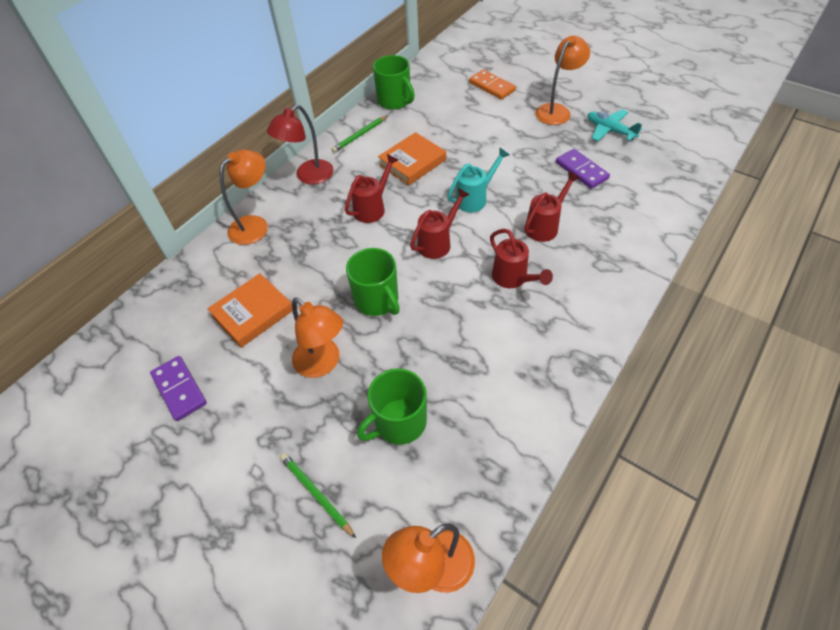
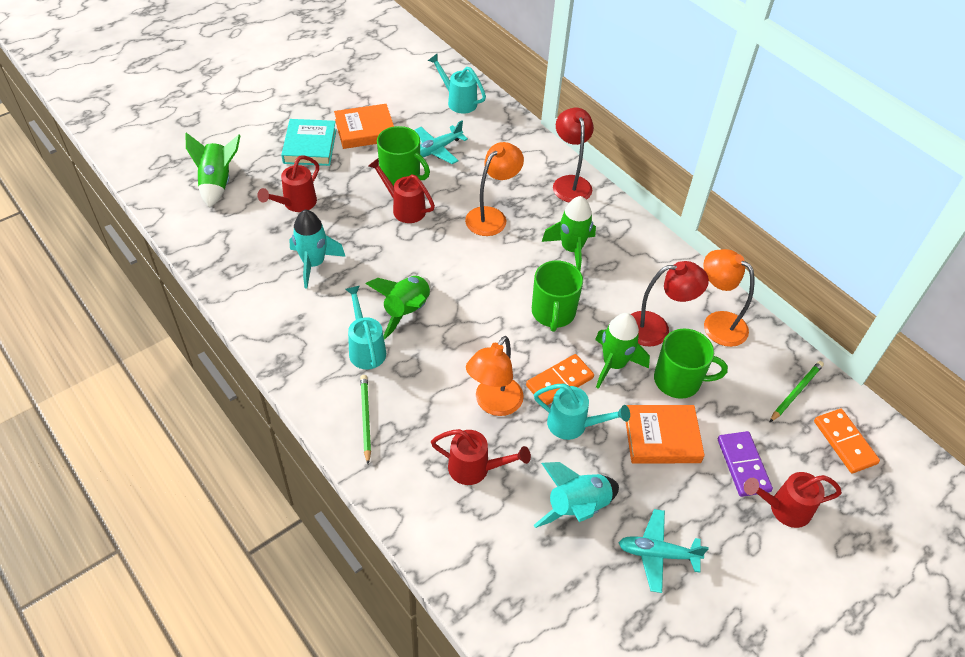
green rocket: none = 0 -> [185,133,241,208] [366,276,431,339] [542,196,596,271] [595,313,650,389] = 4
orange domino: [469,69,516,100] = 1 -> [526,354,594,405] [814,409,880,473] = 2
orange lamp: [219,149,268,245] [292,298,343,378] [382,524,475,593] [535,36,590,125] = 4 -> [465,142,524,236] [466,336,524,416] [703,249,755,347] = 3
purple domino: [150,356,207,421] [556,149,610,189] = 2 -> [718,431,773,497] = 1
red lamp: [267,104,333,184] = 1 -> [553,108,594,203] [631,261,709,347] = 2
turquoise book: none = 0 -> [281,119,337,166] = 1
turquoise plane: [587,109,642,141] = 1 -> [415,121,468,164] [619,509,709,593] = 2
turquoise rocket: none = 0 -> [289,210,346,288] [533,462,619,528] = 2
turquoise watering can: [447,147,510,212] = 1 -> [345,286,386,369] [428,53,486,114] [534,384,630,440] = 3

